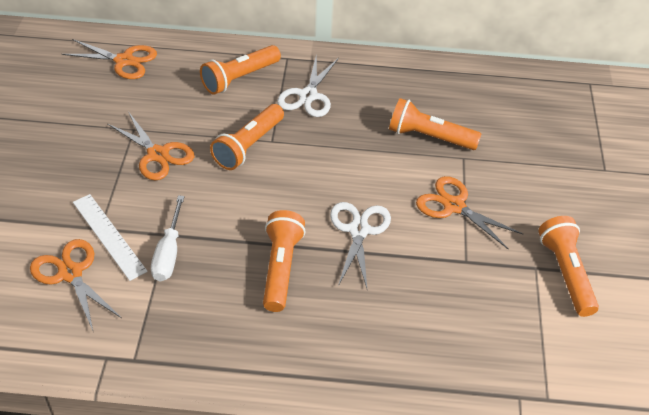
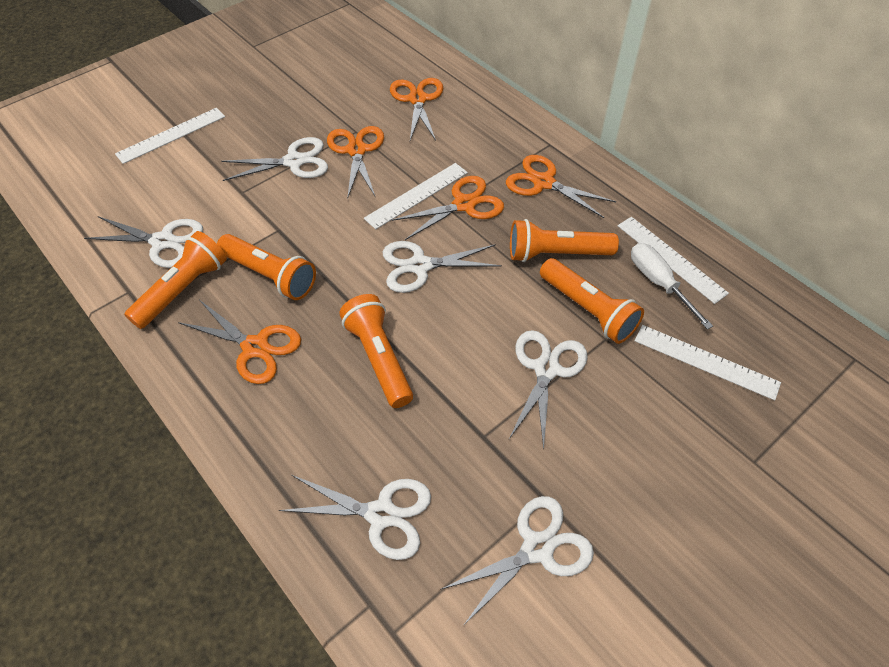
orange scissors: [30,239,121,330] [61,39,157,79] [108,113,194,180] [416,176,523,250] = 4 -> [178,300,301,384] [327,126,384,199] [390,78,444,141] [392,176,504,240] [506,155,616,218] = 5
white ruler: [73,194,148,281] = 1 -> [115,108,225,164] [364,163,468,229] [618,217,729,304] [635,325,781,400] = 4
white scissors: [277,54,339,117] [330,202,391,288] = 2 -> [84,216,203,268] [221,137,328,181] [279,475,431,560] [383,241,502,293] [440,496,594,626] [509,330,588,450] = 6

